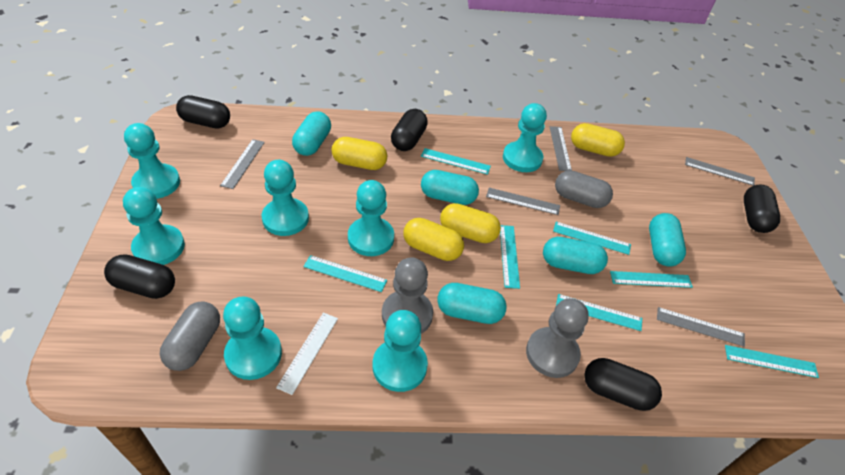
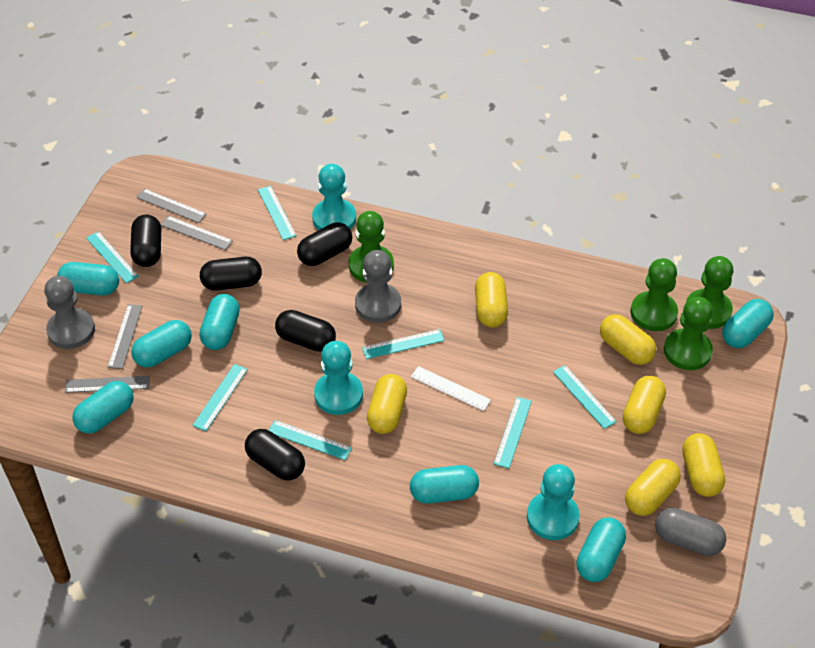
green pawn: none = 0 -> [349,211,394,283] [631,258,678,331] [664,297,713,370] [686,256,734,329] = 4
grey capsule: [160,301,220,371] [555,170,613,208] = 2 -> [655,508,726,556] = 1
grey ruler: [220,139,265,189] [486,188,560,215] [550,126,572,171] [657,307,745,347] [685,157,755,186] = 5 -> [65,376,150,393] [108,304,142,369] [136,188,206,223] [161,216,233,250] = 4
turquoise capsule: [292,111,331,156] [421,170,479,205] [437,283,507,324] [543,237,608,274] [649,213,686,267] = 5 -> [57,262,119,296] [72,381,134,434] [131,320,192,367] [199,294,240,350] [410,465,479,504] [576,517,626,582] [722,299,774,348] = 7
turquoise pawn: [123,187,185,265] [124,123,180,199] [223,297,282,380] [261,160,309,236] [348,180,394,256] [373,310,428,392] [503,103,547,172] = 7 -> [312,164,356,230] [314,341,363,415] [527,464,580,540] = 3
yellow capsule: [332,137,387,170] [403,218,464,261] [440,203,501,243] [571,123,625,157] = 4 -> [367,374,407,434] [475,272,508,328] [600,314,656,365] [623,376,666,434] [625,459,681,516] [682,433,725,497] = 6

